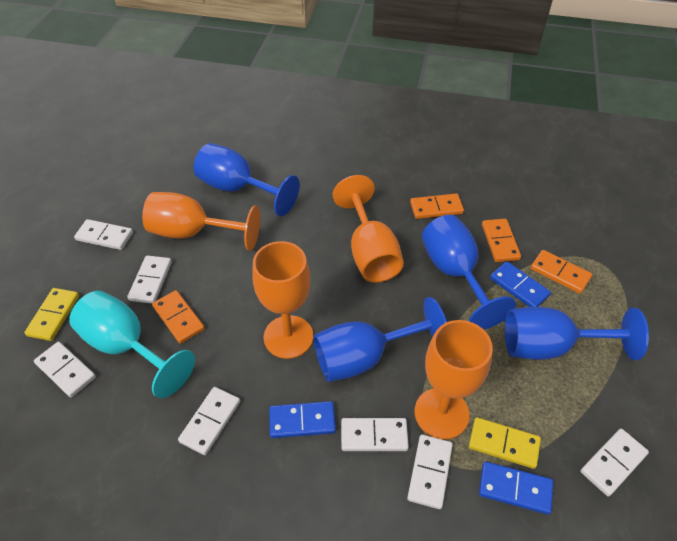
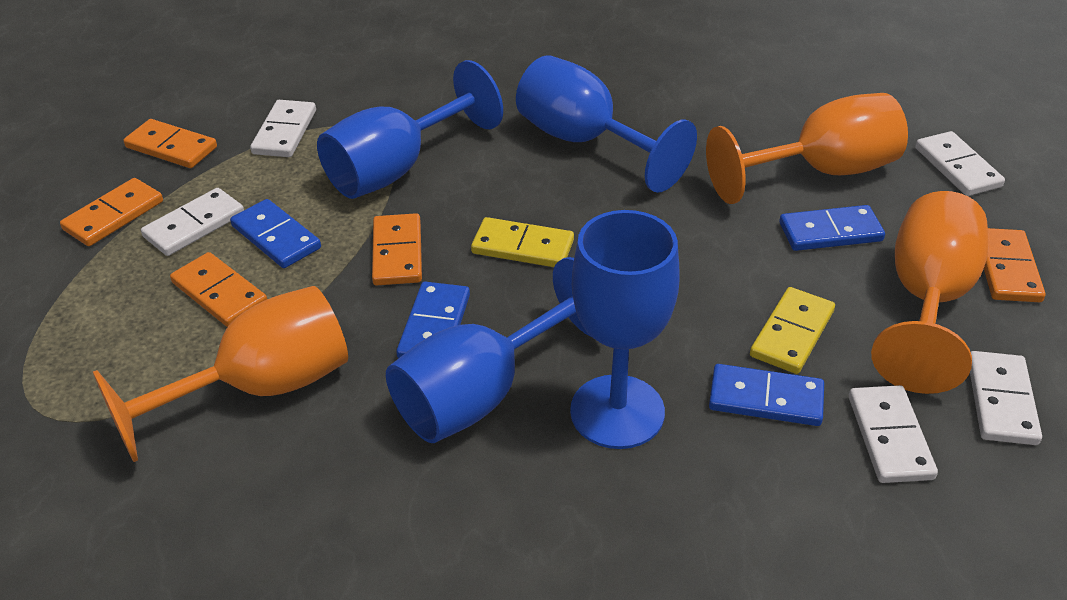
blue domino: [269,401,336,438] [479,462,553,515] [490,261,551,307] = 3 -> [230,199,321,268] [396,282,470,358] [709,364,824,426] [779,205,885,251] = 4
orange domino: [152,290,205,344] [410,193,464,219] [482,219,521,262] [531,250,592,294] = 4 -> [60,178,163,246] [123,119,217,168] [170,252,267,327] [372,213,422,285] [984,228,1046,302] = 5
orange goblet: [142,192,260,251] [252,241,313,359] [333,175,404,283] [415,320,493,440] = 4 -> [93,286,348,462] [706,93,908,204] [871,191,989,394] = 3
turquoise goblet: [69,291,195,398] = 1 -> none = 0
white domino: [34,342,96,397] [74,219,133,250] [127,255,172,304] [178,387,240,455] [341,418,409,451] [407,434,453,509] [580,428,649,496] = 7 -> [141,188,244,256] [250,100,316,157] [849,385,938,483] [915,131,1005,196] [970,351,1042,445] = 5

